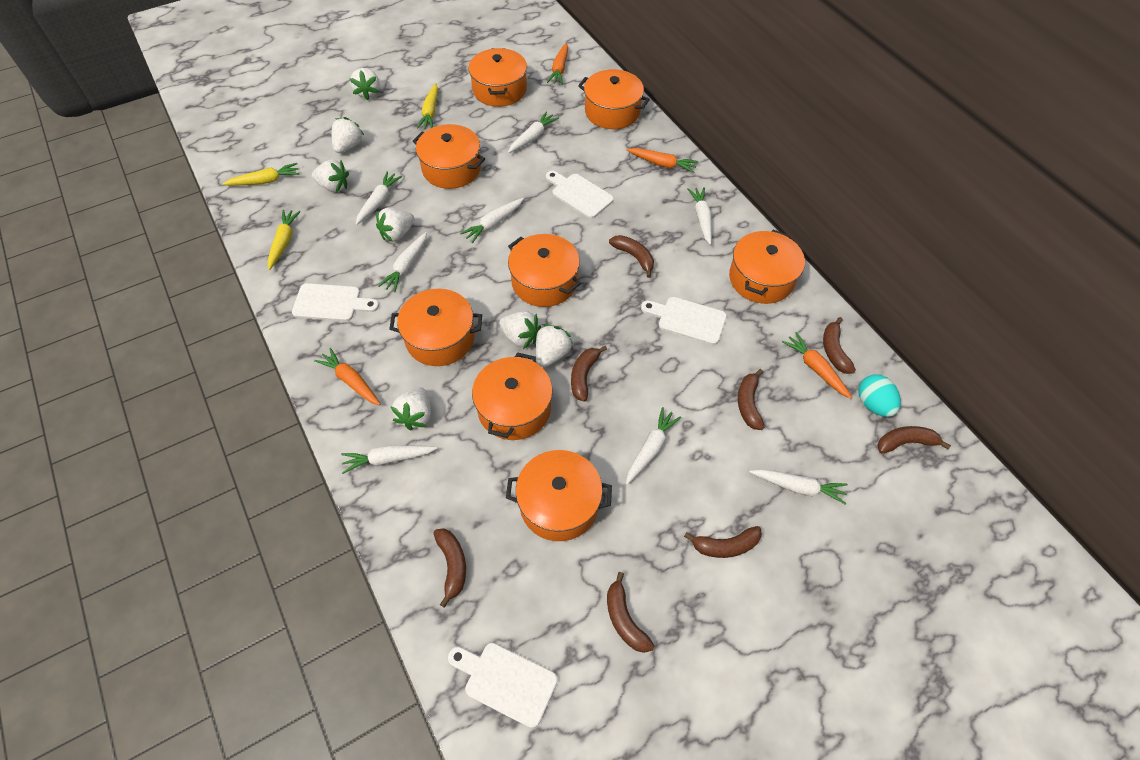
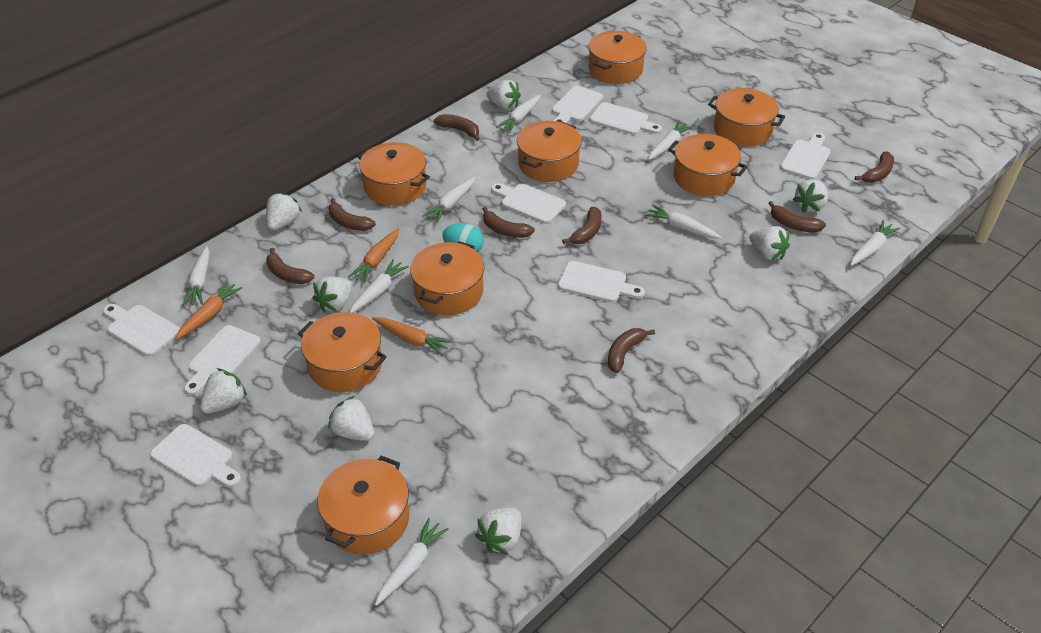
orange carrot: [314,348,381,405] [547,43,568,84] [627,148,698,173] [782,332,852,399] = 4 -> [175,281,242,340] [348,229,399,283] [372,317,453,356] = 3
white cutting board: [292,283,379,321] [448,643,558,728] [546,171,614,219] [641,297,727,345] = 4 -> [103,304,180,356] [150,424,241,487] [184,325,261,395] [491,183,566,224] [552,86,603,123] [558,261,645,303] [590,102,662,135] [780,133,831,180] = 8
white strawberry: [312,160,349,192] [332,117,364,153] [350,68,380,100] [376,208,415,242] [391,387,431,430] [499,311,541,349] [536,324,573,367] = 7 -> [200,368,247,414] [266,192,302,231] [313,276,353,313] [328,396,374,441] [475,508,521,555] [486,80,521,110] [749,226,790,260] [792,179,828,213] = 8
yellow carrot: [223,163,300,186] [267,210,301,270] [417,83,438,129] = 3 -> none = 0

